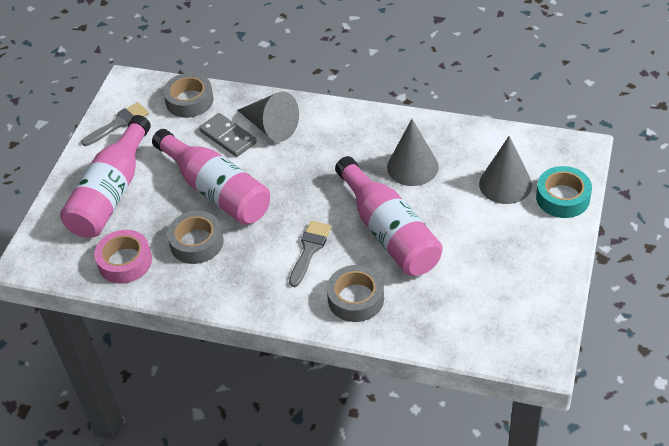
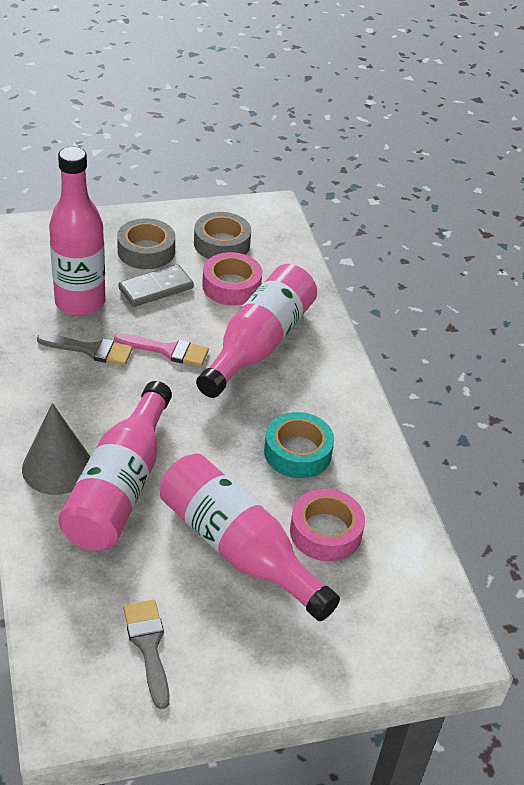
grey cone: [238,92,299,142] [387,119,439,186] [479,136,532,204] = 3 -> [22,403,90,495] = 1
grey tape: [163,73,214,118] [167,211,223,264] [327,265,384,322] = 3 -> [117,218,175,269] [194,212,251,259] = 2
pink bottle: [60,115,151,238] [152,129,270,225] [335,156,443,276] = 3 -> [49,147,105,316] [58,381,172,551] [160,454,340,621] [196,264,317,398] = 4
pink brush: none = 0 -> [114,333,209,367] = 1
pink tape: [94,230,152,284] = 1 -> [202,252,262,305] [290,489,365,561] = 2

